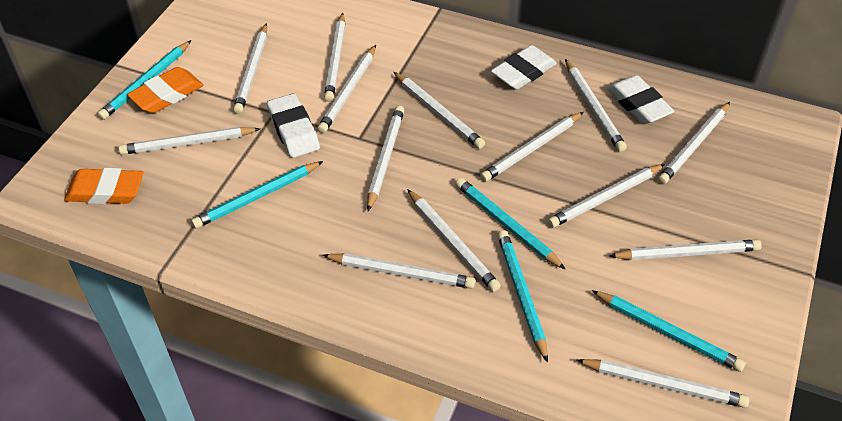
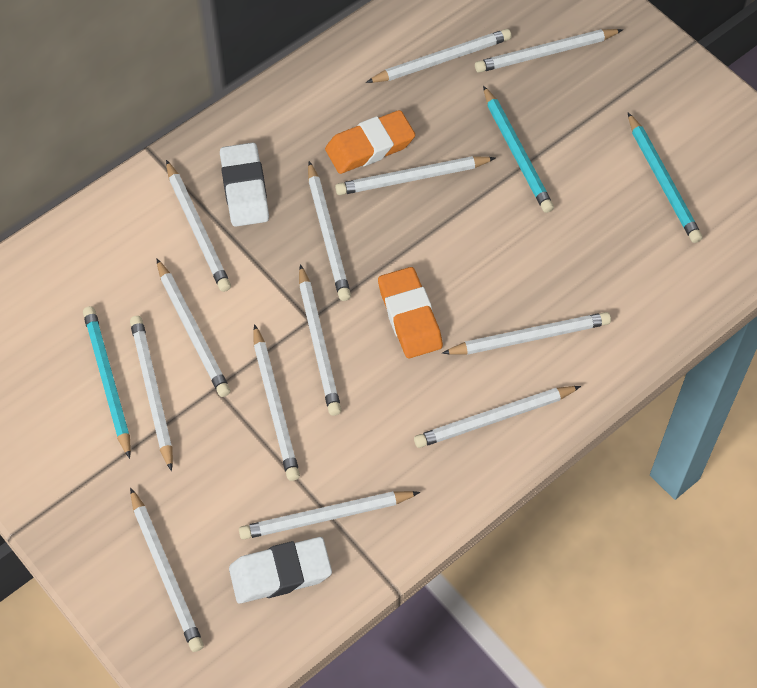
turquoise pencil: [97,40,192,120] [191,161,323,228] [455,178,566,270] [497,230,548,363] [592,290,746,372] = 5 -> [83,306,131,459] [483,86,554,213] [628,113,702,243] = 3
white eraser: [267,93,320,158] [491,45,557,90] [607,75,674,124] = 3 -> [220,143,269,227] [229,537,332,604] = 2
white pencil: [118,127,260,155] [233,23,267,114] [317,45,376,133] [322,253,475,289] [324,13,345,102] [367,106,405,211] [394,72,485,149] [407,189,501,292] [480,112,584,182] [548,164,665,228] [565,59,627,152] [576,359,749,408] [609,239,762,260] [658,102,730,184] = 14 -> [130,316,173,471] [130,488,204,652] [157,259,230,397] [166,160,231,292] [239,491,420,540] [253,324,300,481] [299,264,341,416] [308,161,351,301] [335,156,496,195] [366,29,512,83] [414,386,581,448] [442,312,611,355] [475,29,623,73] = 13

